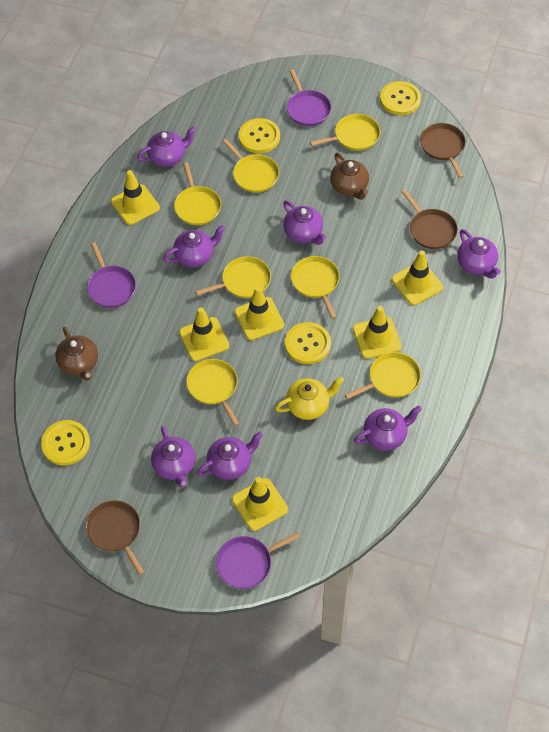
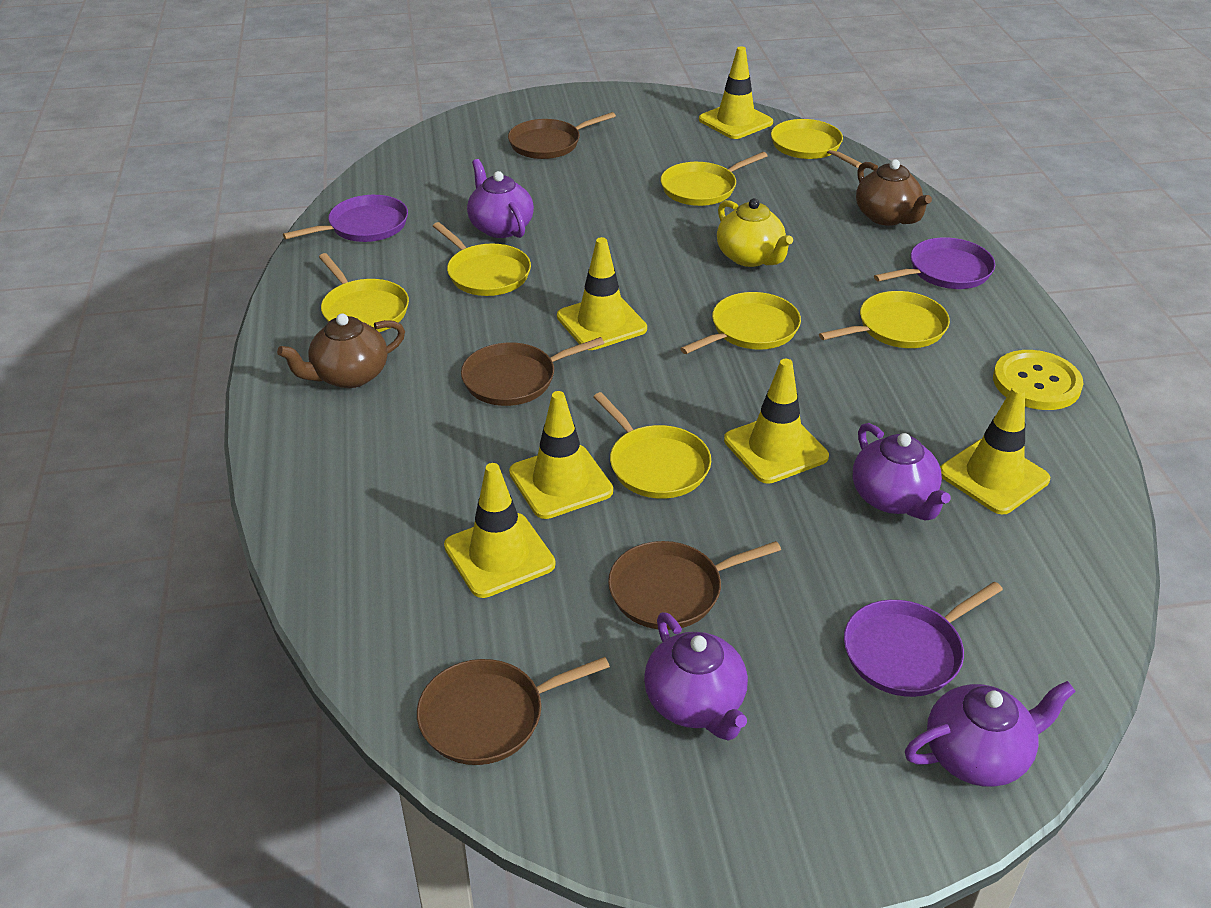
brown pan: [86,500,144,575] [402,189,458,249] [420,123,466,178] = 3 -> [417,657,610,765] [461,337,604,406] [508,112,616,159] [608,541,781,630] = 4
purple teapot: [137,126,196,167] [151,426,195,487] [163,225,225,267] [197,431,263,480] [283,200,326,245] [354,405,422,451] [457,229,501,279] = 7 -> [467,159,534,238] [644,612,748,741] [853,423,951,520] [905,681,1076,787] = 4
yellow button: [41,420,90,465] [239,118,280,153] [285,322,331,364] [380,81,421,115] = 4 -> [993,350,1083,410] = 1

